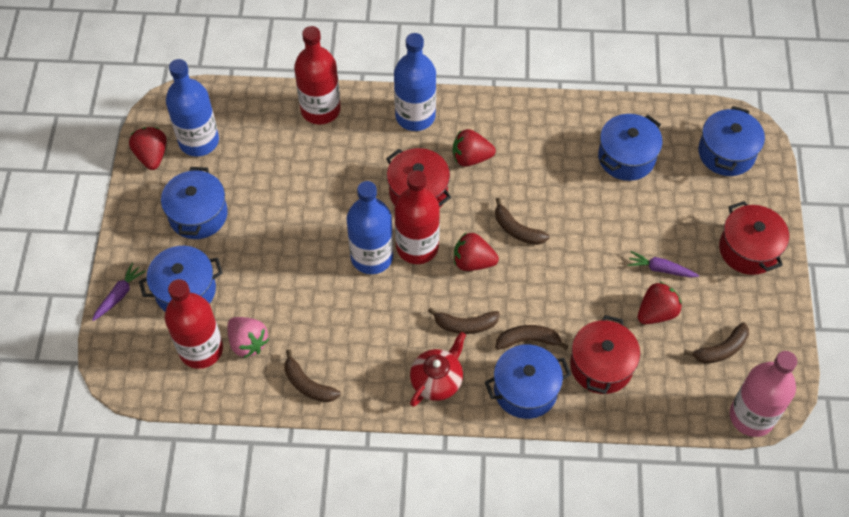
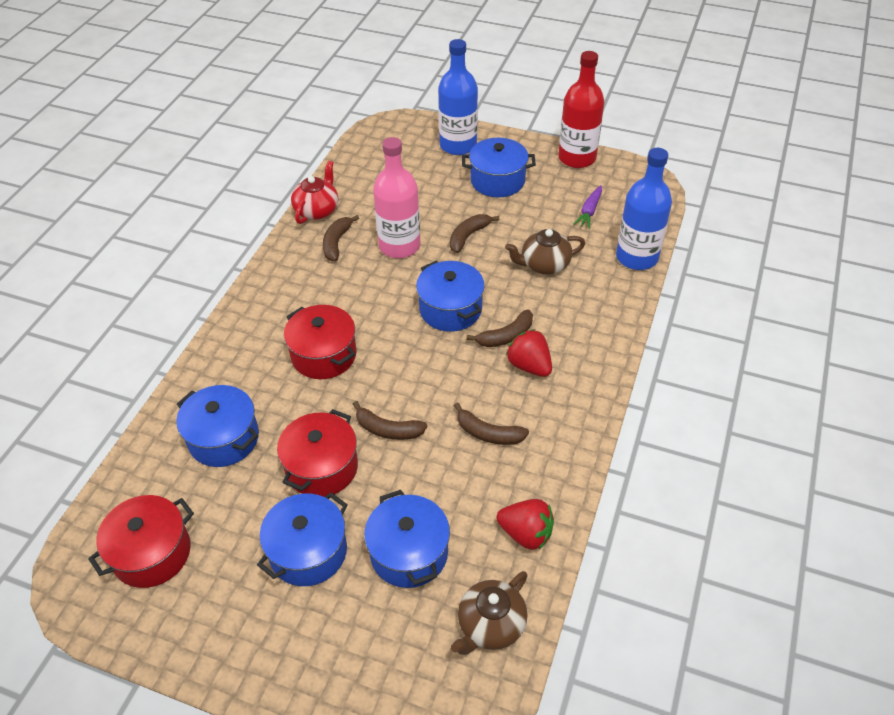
blue bottle: [166,59,219,156] [346,181,393,274] [394,33,436,131] = 3 -> [438,39,478,155] [616,148,672,270] = 2
brown teapot: none = 0 -> [451,571,528,655] [505,229,585,274] = 2
pink strawberry: [227,317,269,358] = 1 -> none = 0
purple carrot: [92,263,146,321] [627,251,699,278] = 2 -> [574,185,602,229] = 1
red bottle: [165,279,223,369] [294,26,341,124] [395,170,440,264] = 3 -> [558,51,604,168] = 1
red strawberry: [129,127,167,170] [453,129,496,167] [454,233,499,271] [638,282,681,324] = 4 -> [496,499,554,550] [506,329,552,377] = 2

